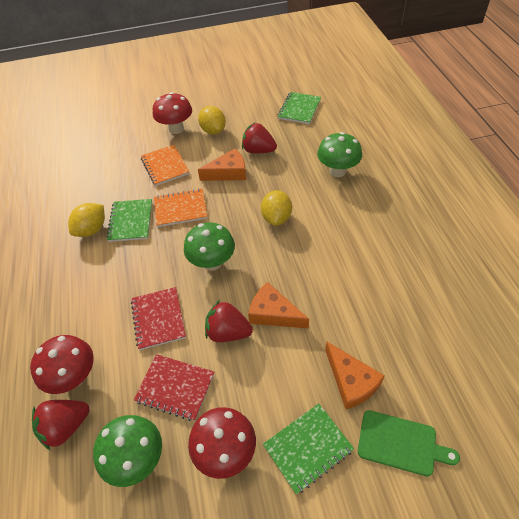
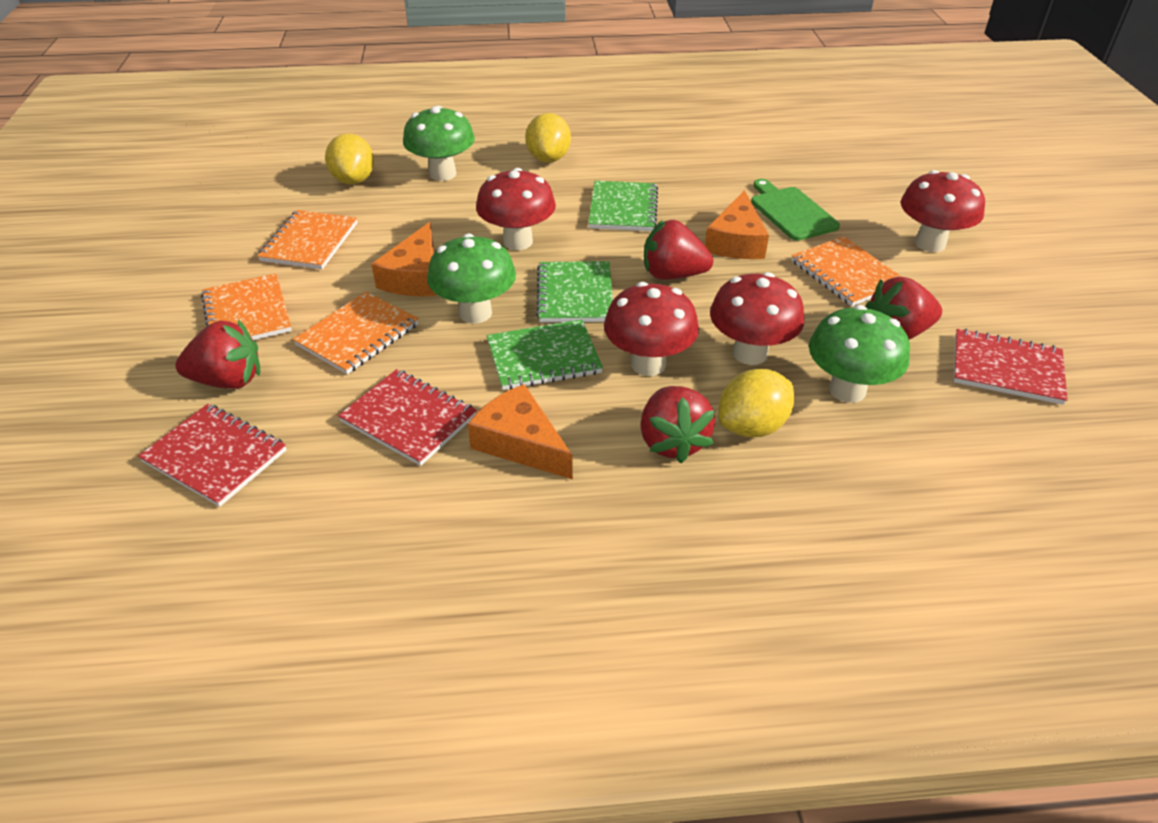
orange notebook: [141,145,190,186] [154,189,207,227] = 2 -> [201,273,292,340] [258,210,357,269] [293,292,419,374] [791,236,902,306] = 4
red mushroom: [30,335,94,394] [153,92,192,134] [188,407,256,479] = 3 -> [476,168,556,250] [604,282,699,376] [710,272,804,365] [901,170,985,252] = 4
red notebook: [131,287,186,350] [134,354,214,421] = 2 -> [138,404,286,507] [338,369,477,466] [954,329,1068,405] = 3
red strawberry: [32,400,89,450] [205,300,253,342] [242,123,277,153] = 3 -> [175,320,260,389] [640,386,715,463] [644,220,713,280] [865,277,942,339] = 4

